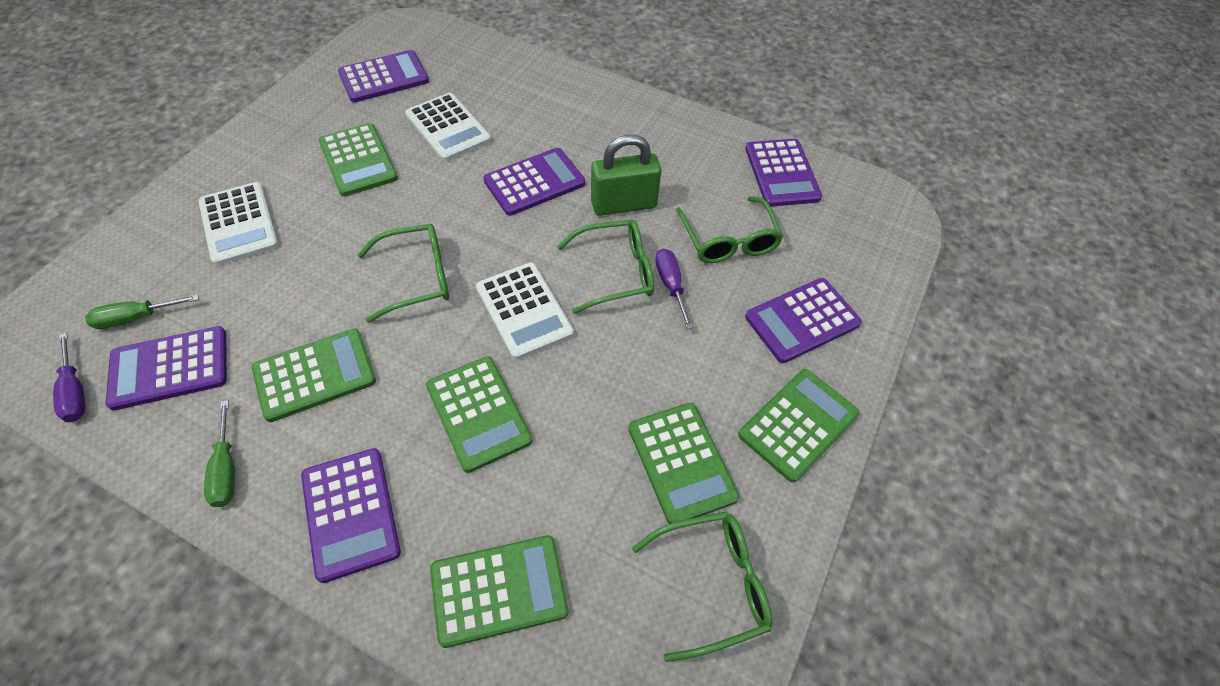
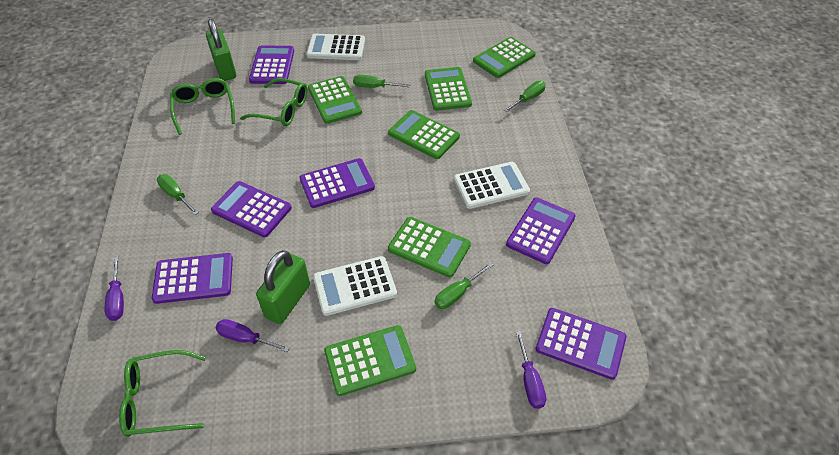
green glasses: [357,224,449,323] [557,220,654,314] [632,511,772,662] [676,196,783,263] = 4 -> [119,350,206,437] [170,78,235,135] [240,78,307,126] = 3
green padlock: [591,135,661,216] = 1 -> [206,19,236,81] [256,250,310,324] = 2
green screwdriver: [85,294,199,329] [204,400,235,507] = 2 -> [157,174,199,215] [353,75,410,88] [435,262,493,309] [504,81,546,112] = 4
purple screwdriver: [53,332,86,422] [655,249,693,329] = 2 -> [105,256,124,321] [215,319,290,352] [516,331,546,409] = 3

